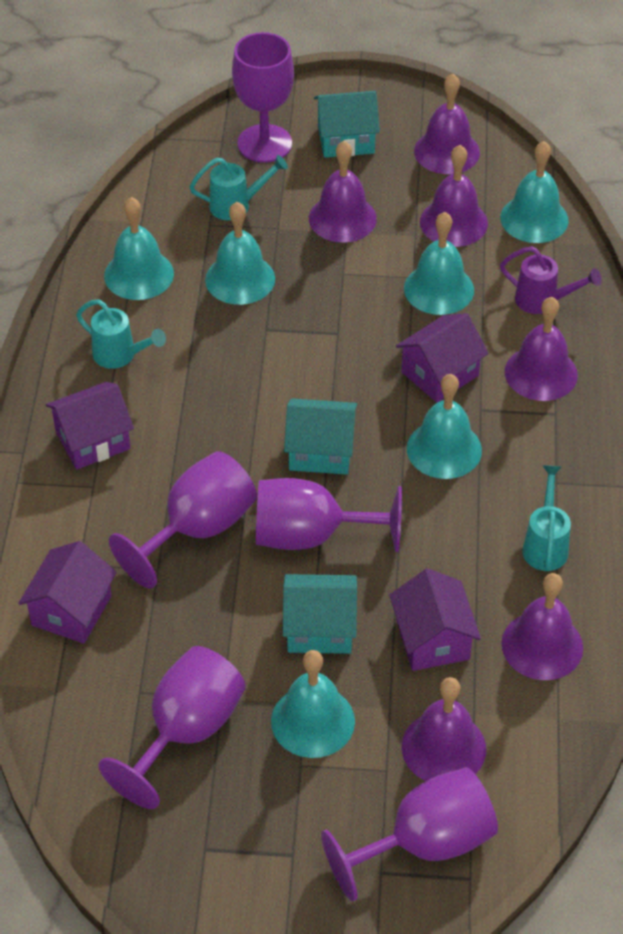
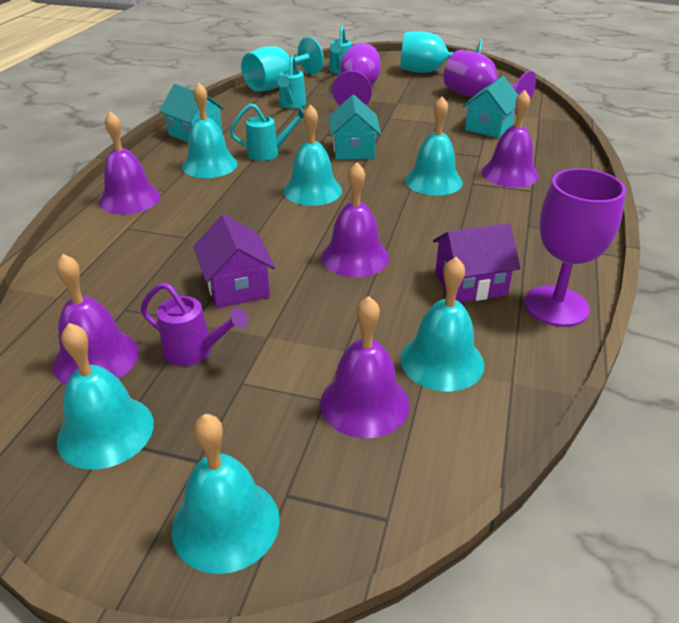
purple bell: [309,141,377,243] [402,677,486,781] [414,74,480,174] [420,145,488,247] [501,573,583,680] [505,297,578,401] = 6 -> [53,254,139,385] [99,112,160,214] [320,296,410,438] [321,162,389,277] [481,90,539,188] = 5
purple goblet: [98,646,246,809] [109,451,257,588] [232,32,294,163] [256,478,402,552] [321,767,498,901] = 5 -> [332,43,381,105] [444,50,536,111] [524,168,626,327] = 3
purple house: [18,541,117,644] [46,382,134,469] [389,569,481,671] [396,313,489,403] = 4 -> [194,214,275,308] [433,223,521,303] = 2
turquoise goblet: none = 0 -> [241,37,324,92] [401,31,482,73] = 2

